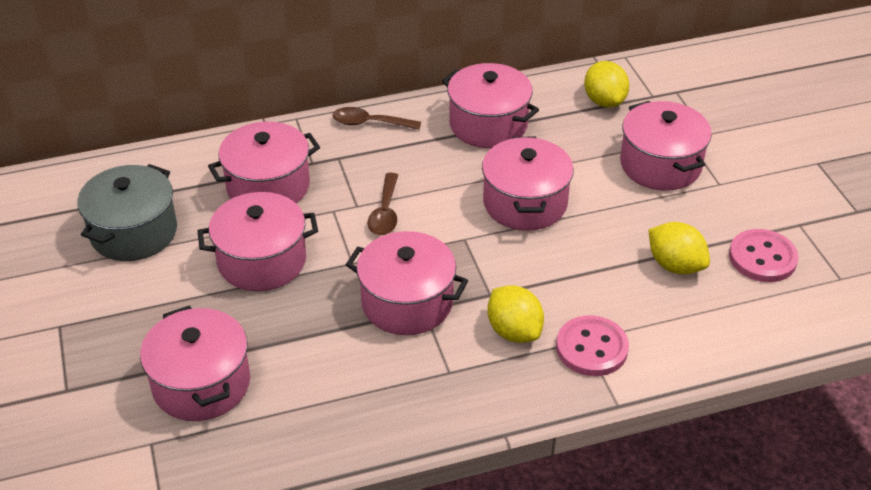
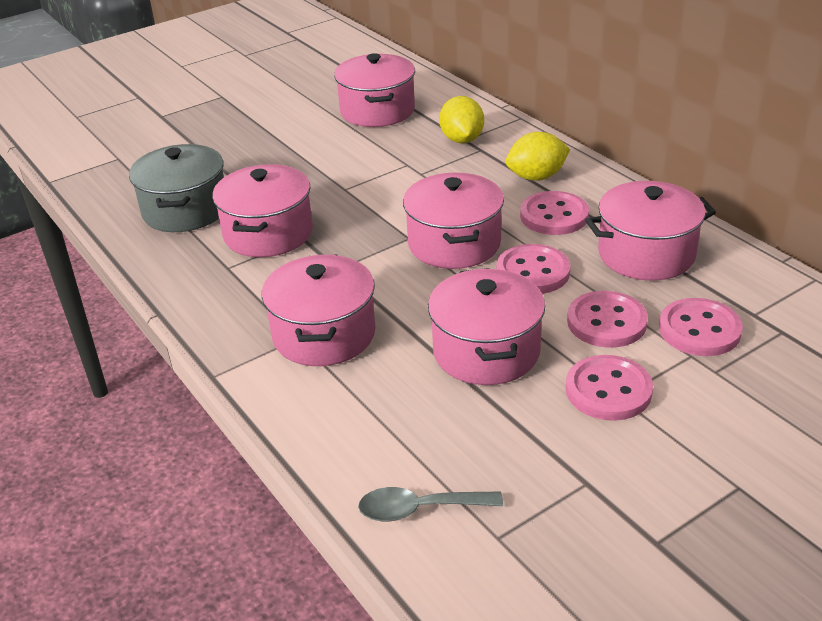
brown spoon: [333,107,421,130] [368,173,398,235] = 2 -> none = 0
grey spoon: none = 0 -> [358,487,503,522] = 1
pink button: [556,316,629,376] [729,229,799,282] = 2 -> [496,244,571,294] [520,191,589,235] [566,355,653,421] [567,291,648,348] [659,298,743,356] = 5
pink pot: [140,306,250,421] [198,192,318,291] [208,122,320,204] [346,231,468,335] [442,63,539,148] [482,137,574,231] [620,101,712,191] = 7 -> [212,164,313,257] [262,255,375,366] [334,53,415,127] [403,172,504,269] [428,268,545,385] [585,181,716,281] = 6
yellow lemon: [487,285,544,343] [584,61,629,107] [649,222,710,275] = 3 -> [439,96,484,143] [505,132,570,181] = 2

